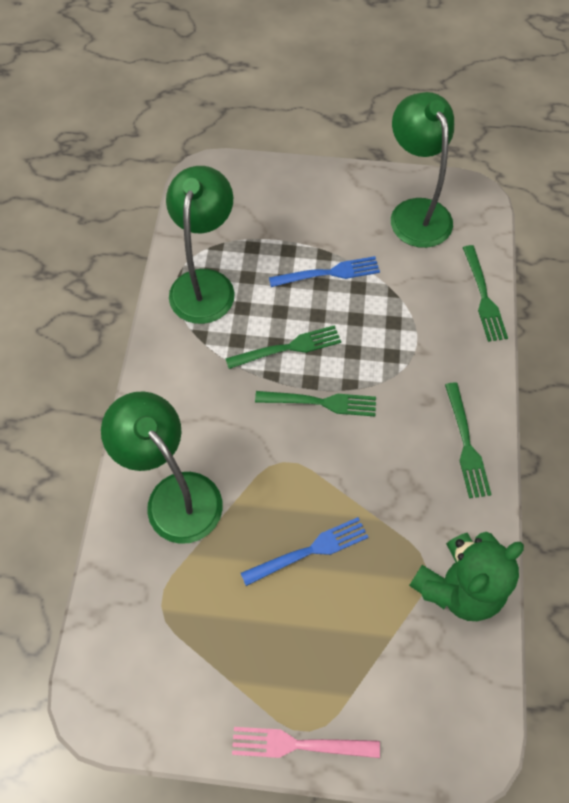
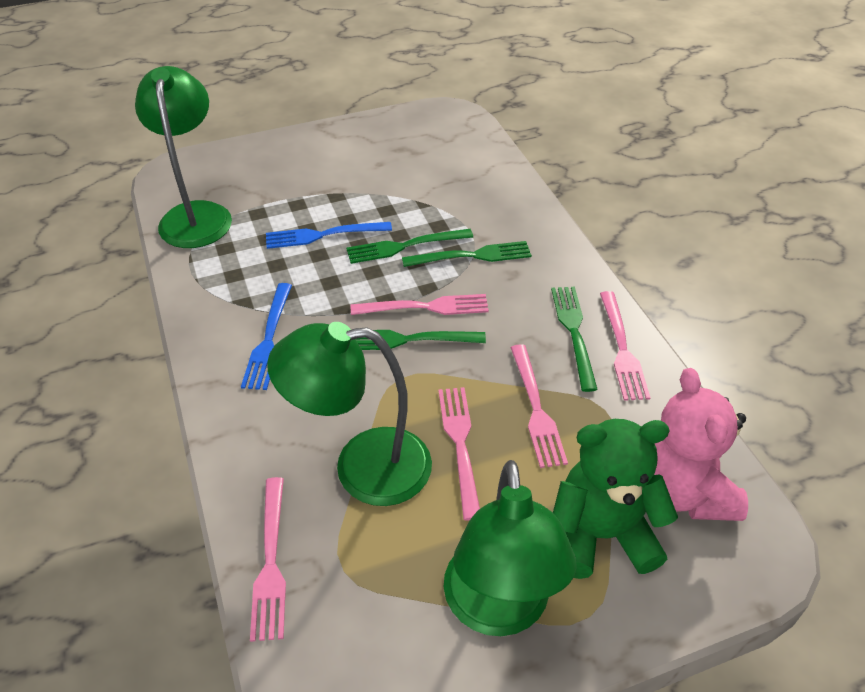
pink fork: [232,727,380,758] = 1 -> [250,477,286,642] [351,294,489,315] [438,387,480,521] [510,344,568,468] [600,291,651,401] = 5
pink teddy bear: none = 0 -> [654,368,748,521] = 1

